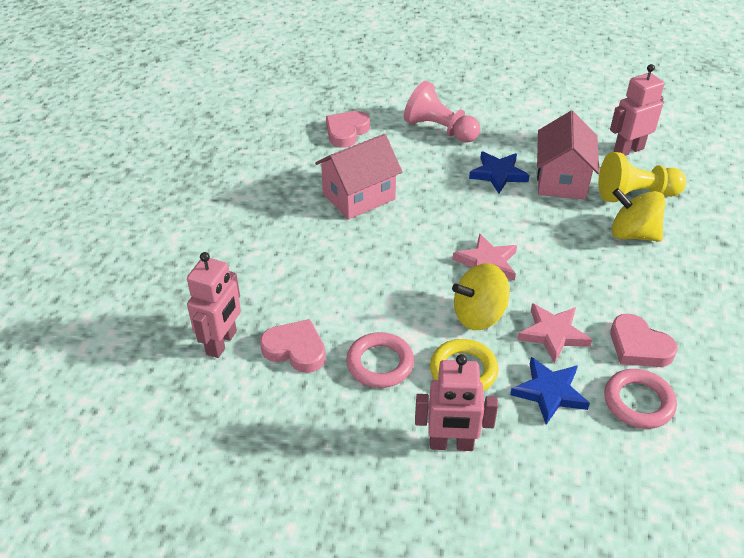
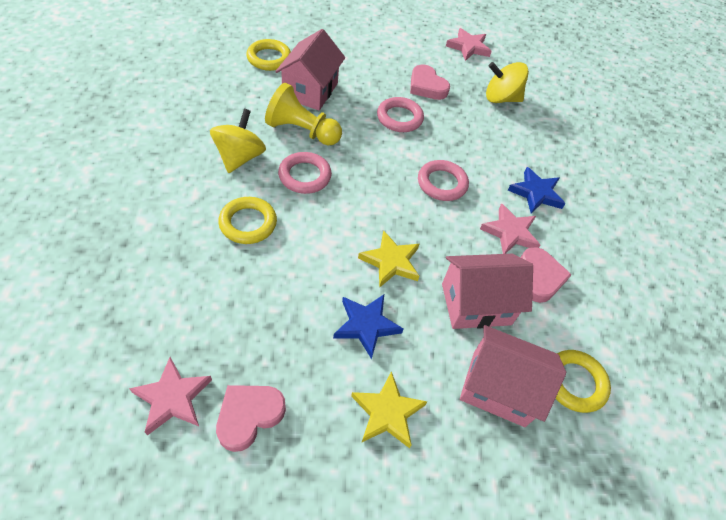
pink house: [315,134,402,220] [537,111,600,200] = 2 -> [275,29,345,110] [442,254,533,329] [460,325,566,427] = 3
pink pawn: [404,81,480,143] = 1 -> none = 0
pink ring: [346,332,414,388] [604,369,677,429] = 2 -> [278,152,332,194] [377,97,424,132] [418,160,469,201] = 3
pink robot: [187,252,241,358] [415,354,498,451] [610,64,664,156] = 3 -> none = 0
pink star: [453,233,517,281] [517,303,592,364] = 2 -> [129,357,212,435] [446,28,492,61] [480,204,540,254] = 3
yellow ring: [430,339,499,391] = 1 -> [218,197,277,244] [246,39,291,71] [555,350,611,413] = 3
yellow star: none = 0 -> [351,371,427,448] [358,230,419,288] = 2

